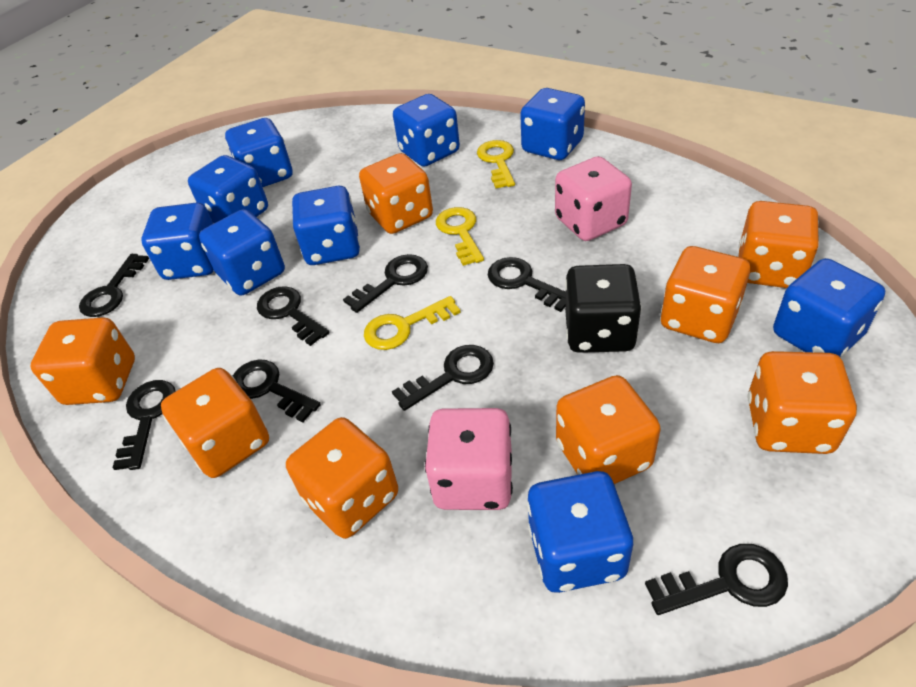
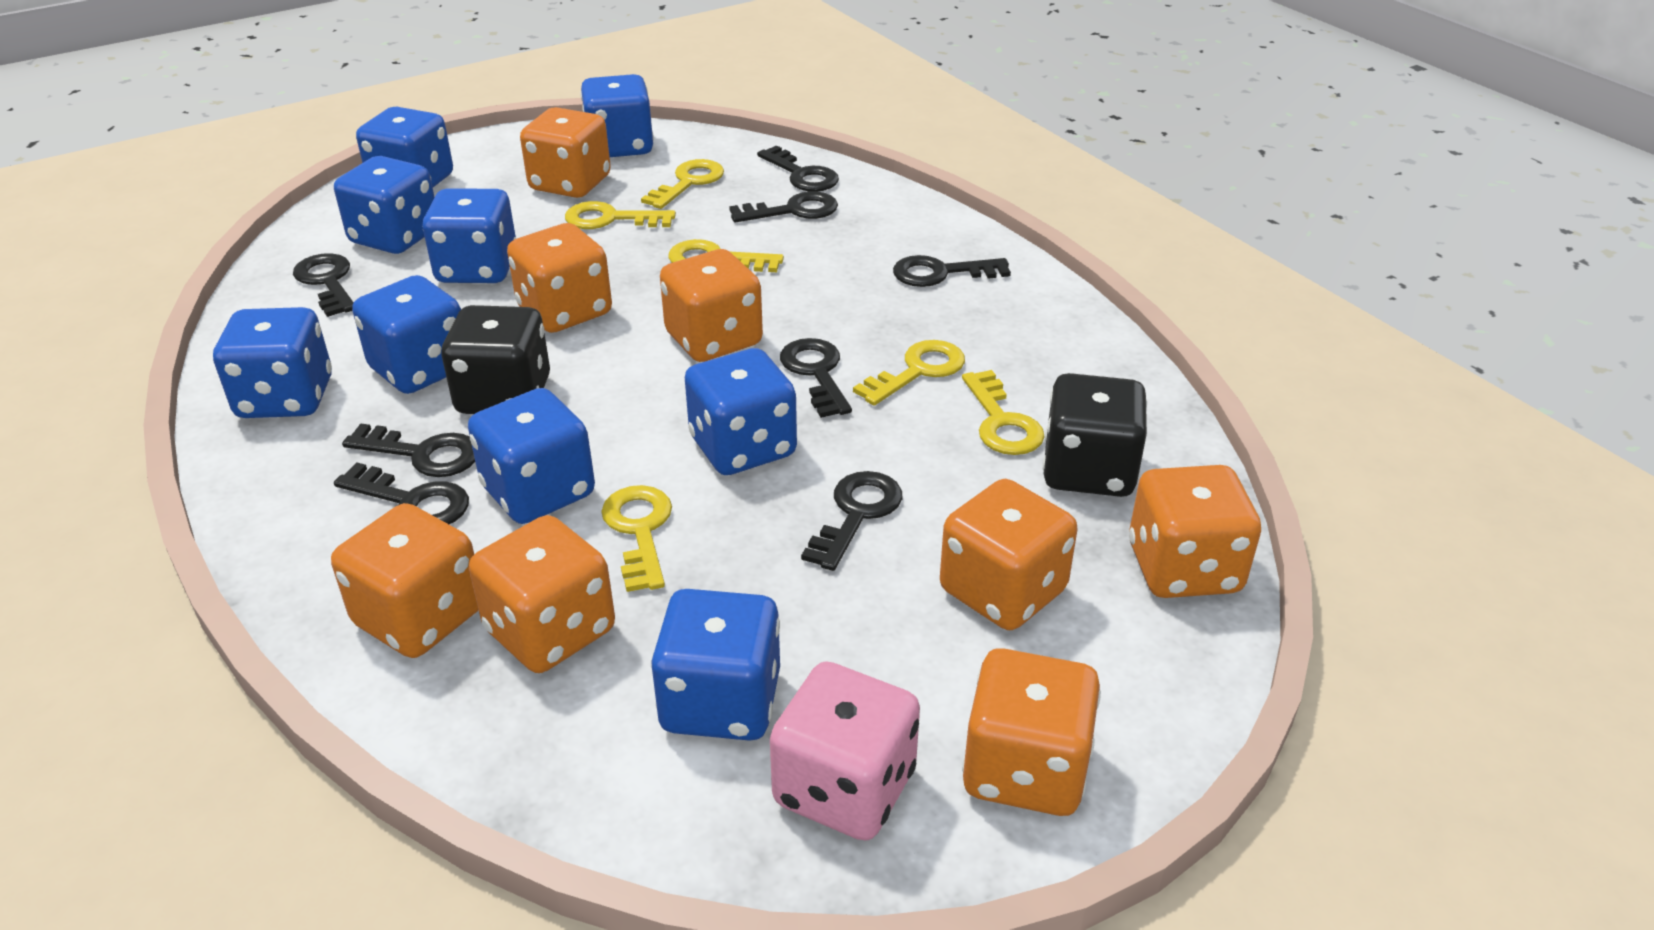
black dice: [565,264,642,353] = 1 -> [441,305,550,414] [1043,373,1147,497] = 2
pink dice: [425,408,513,510] [555,156,632,241] = 2 -> [770,662,920,841] = 1
yellow key: [364,296,461,350] [436,207,484,266] [477,140,515,188] = 3 -> [565,201,676,229] [601,485,672,592] [641,159,724,209] [668,239,784,272] [853,340,965,405] [962,370,1045,455] = 6

